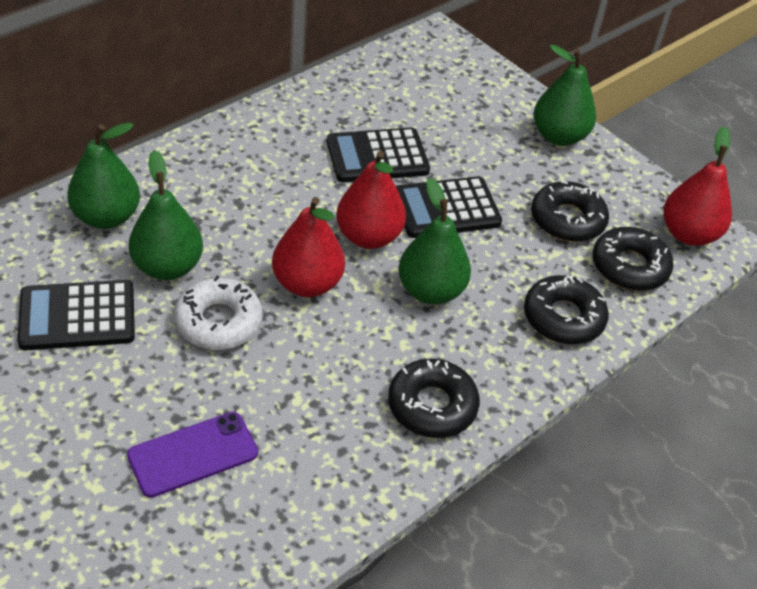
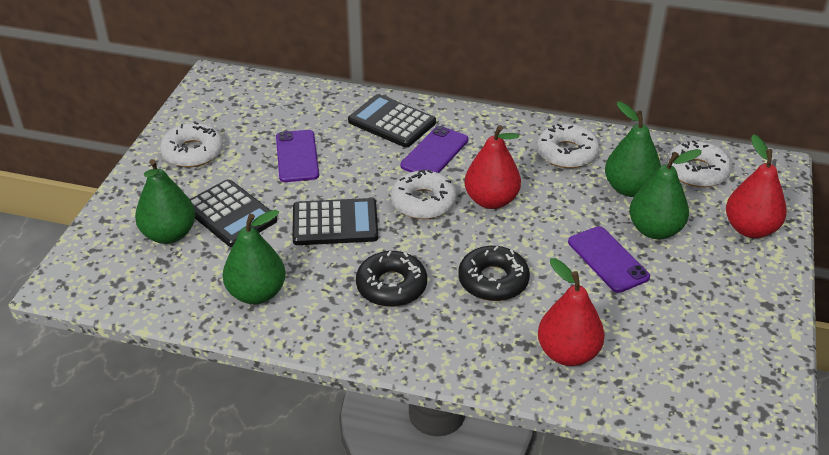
black donut: [388,359,480,438] [524,275,609,344] [531,181,609,242] [593,227,673,291] = 4 -> [356,251,427,307] [458,246,530,301] = 2
purple phone: [127,412,258,498] = 1 -> [276,130,319,182] [400,126,468,173] [568,226,650,293] = 3
white donut: [174,276,263,350] = 1 -> [160,122,223,167] [391,170,456,219] [537,124,599,168] [667,140,732,187] = 4

